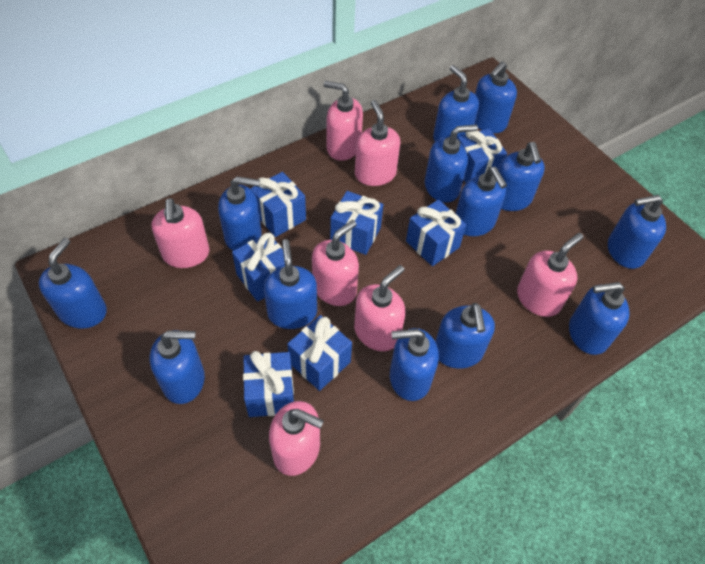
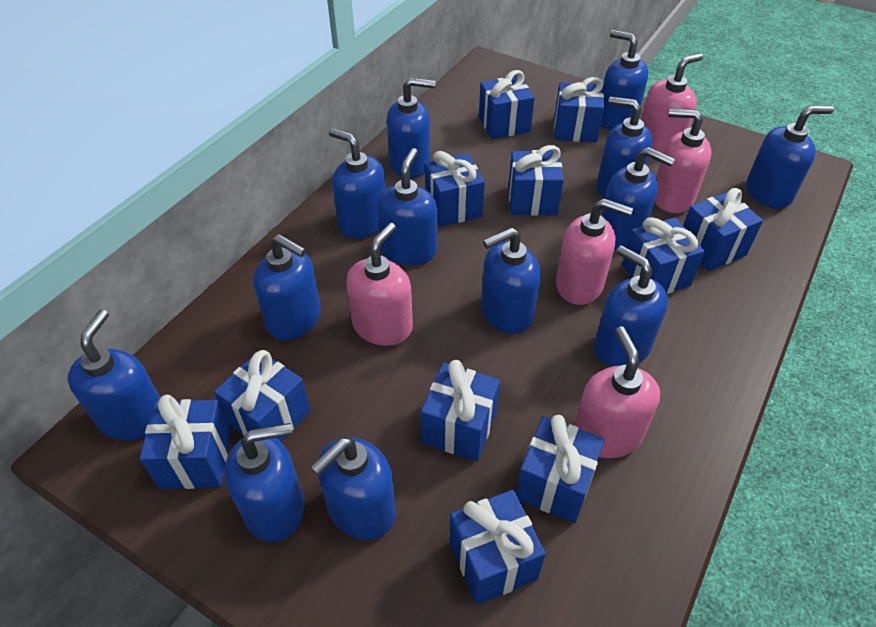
blue gift: [232,232,285,302] [243,351,294,417] [251,172,306,237] [287,315,352,391] [330,191,384,255] [406,200,466,266] [458,129,507,183] = 7 -> [139,395,231,489] [214,350,311,442] [421,360,500,461] [425,151,485,227] [450,490,546,605] [479,70,535,139] [508,145,564,216] [516,415,605,523] [554,77,604,142] [622,218,705,294] [683,188,763,271] = 11
pink soap dispenser: [152,198,210,268] [269,401,324,476] [312,220,359,306] [324,81,363,161] [354,265,406,351] [355,100,400,186] [517,233,583,317] = 7 -> [346,223,413,346] [556,199,633,305] [574,326,660,458] [641,53,703,153] [655,109,711,213] = 5

